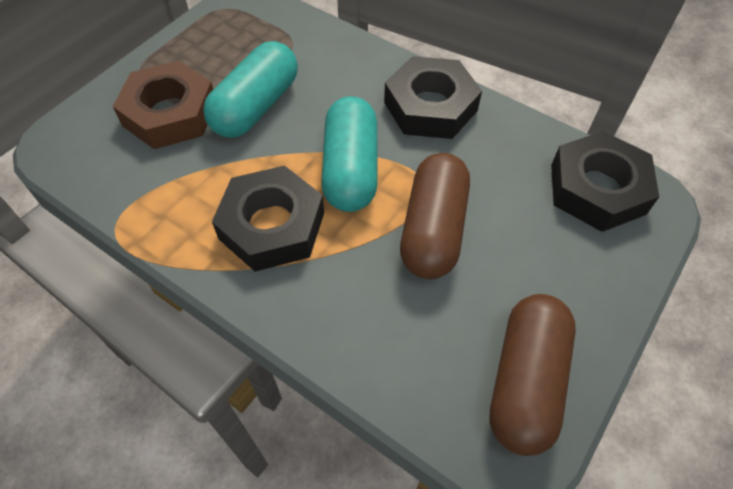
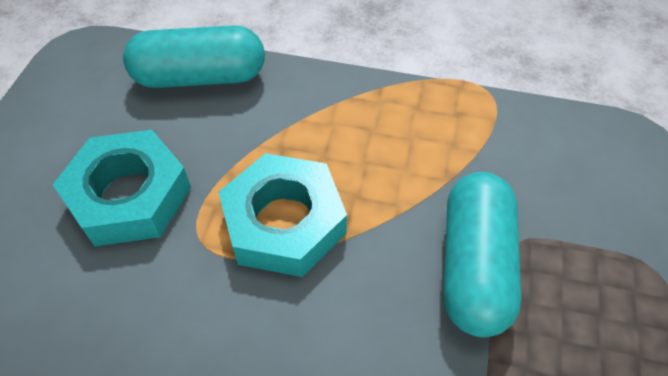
black nut: [212,166,324,272] [384,56,482,139] [551,131,659,232] = 3 -> none = 0
brown capsule: [400,153,470,279] [489,294,576,456] = 2 -> none = 0
brown nut: [113,61,213,149] = 1 -> none = 0
turquoise nut: none = 0 -> [53,130,191,247] [218,153,347,277] = 2

